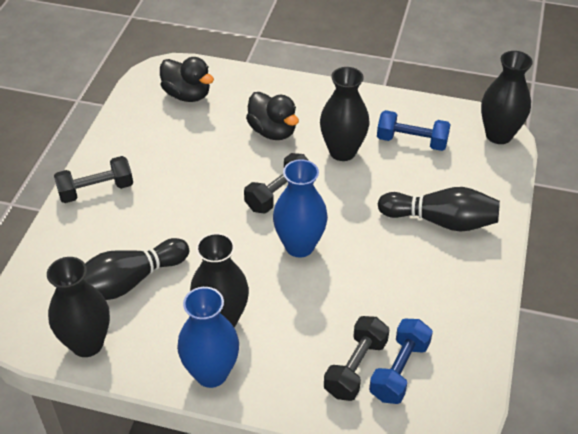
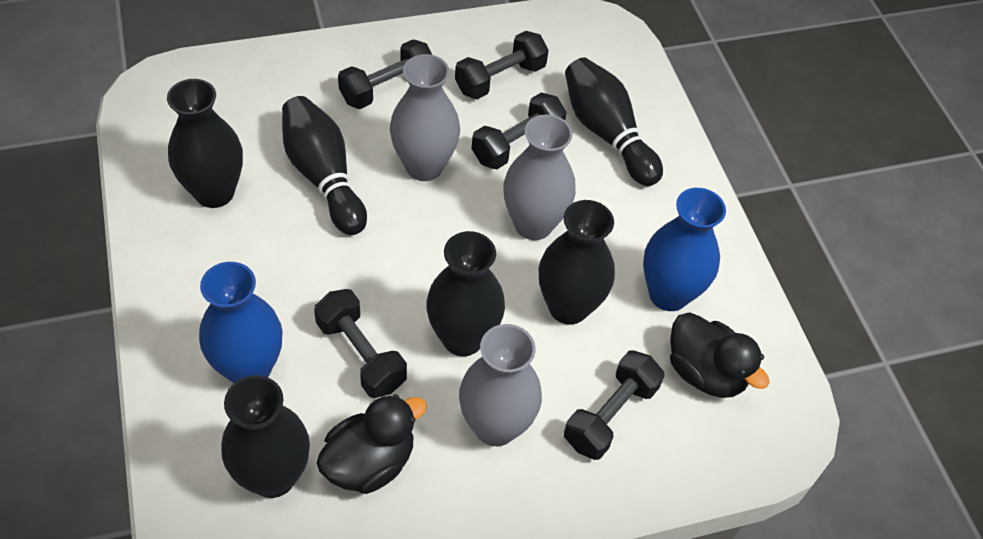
black dumbbell: [54,156,133,203] [244,153,309,214] [324,316,389,401] = 3 -> [314,289,407,398] [338,39,432,109] [455,31,549,99] [472,93,567,169] [564,350,664,460] = 5
blue dumbbell: [369,319,433,404] [377,110,451,151] = 2 -> none = 0
grey vase: none = 0 -> [390,54,460,181] [459,324,542,446] [503,114,576,240] = 3

